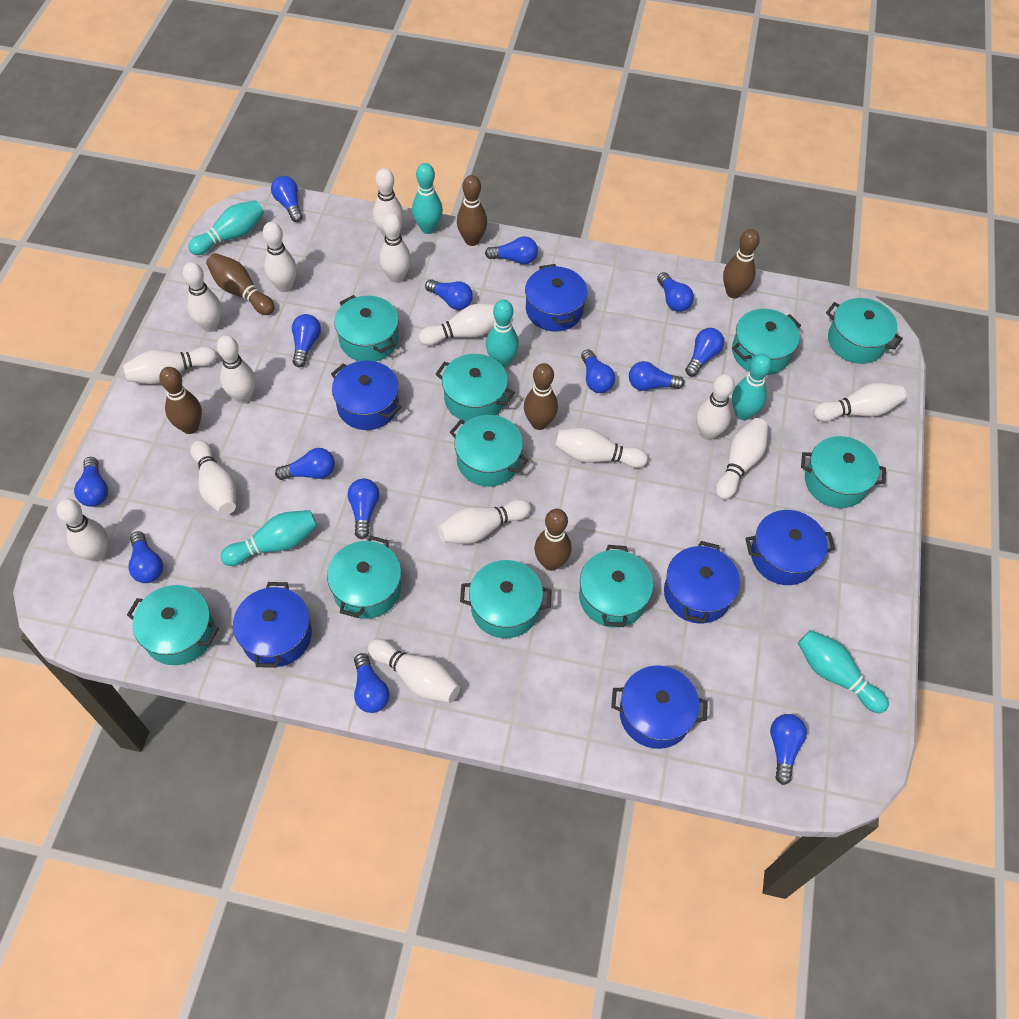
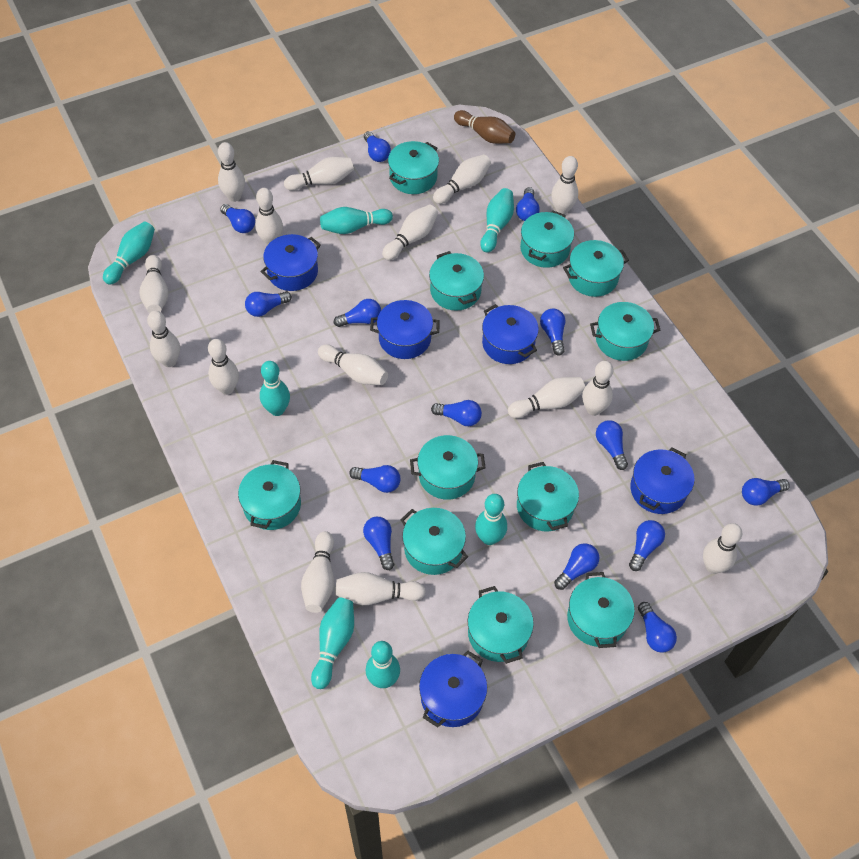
blue pot: [233,582,312,668] [331,361,401,430] [525,264,587,332] [611,665,708,749] [664,541,740,623] [745,510,835,585] = 6 -> [261,234,321,291] [370,300,440,359] [419,651,487,728] [482,304,539,364] [630,447,695,514] = 5
brown bowling pin: [159,367,202,434] [206,253,274,315] [457,175,487,246] [524,363,558,430] [534,509,572,571] [723,229,760,298] = 6 -> [454,110,515,144] = 1
turquoise bowling pin: [188,200,264,255] [220,510,317,566] [412,163,443,234] [486,300,519,368] [732,354,772,420] [798,630,889,713] = 6 -> [103,221,155,285] [260,361,290,416] [311,597,354,689] [320,207,393,234] [366,641,400,688] [475,494,507,545] [480,188,514,252] = 7
turquoise pot: [127,585,219,665] [327,536,401,619] [334,295,399,362] [436,354,515,422] [450,415,528,487] [460,560,552,638] [579,545,653,628] [732,309,801,375] [801,436,886,508] [826,298,903,364] = 10 -> [238,460,301,530] [388,141,439,194] [401,508,468,575] [410,435,486,500] [429,251,484,311] [468,586,534,664] [517,462,579,531] [520,211,574,268] [563,240,629,297] [567,572,635,648] [590,302,660,361] = 11

